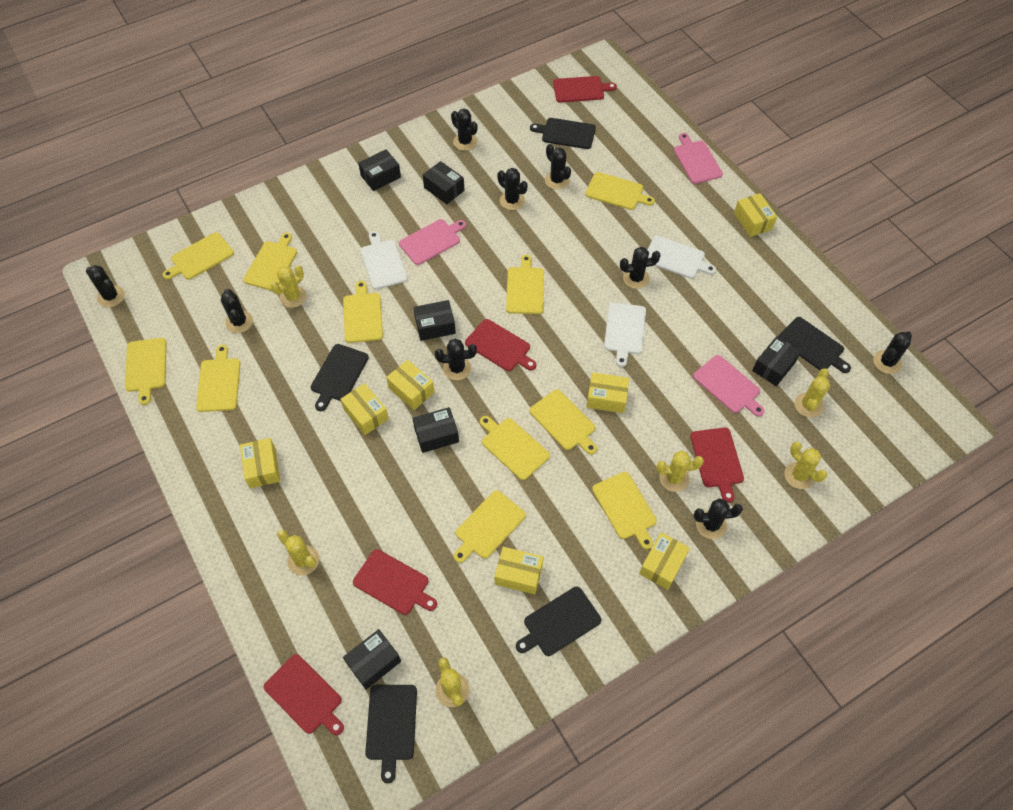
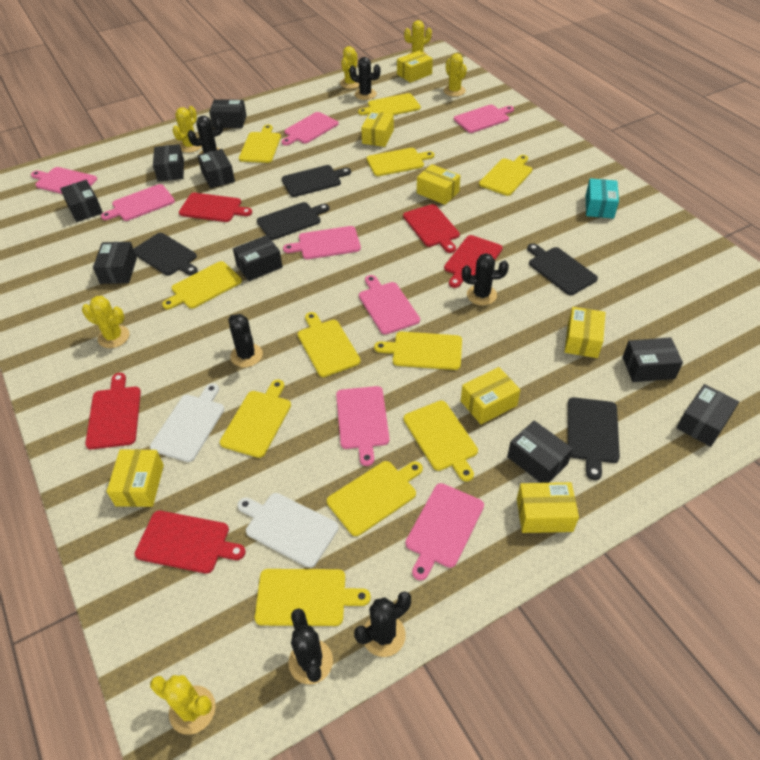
black box: [343,629,401,689] [358,149,401,191] [413,407,459,453] [414,300,456,341] [423,161,464,204] [752,336,801,386] = 6 -> [60,180,103,222] [93,242,137,284] [153,144,184,182] [197,149,235,188] [209,99,247,128] [233,235,282,281] [507,421,573,483] [623,337,683,382] [677,384,739,447] = 9
black cactus: [86,265,125,307] [221,289,253,333] [435,339,477,380] [451,109,478,151] [497,168,528,210] [545,144,571,190] [620,247,661,289] [694,498,743,539] [873,332,912,374] = 9 -> [187,116,223,154] [228,314,263,367] [288,608,333,684] [349,57,380,100] [354,591,411,657] [462,253,509,305] = 6
pink cutting board: [399,219,466,265] [674,133,723,184] [693,355,765,417] = 3 -> [31,167,97,194] [101,184,175,221] [282,112,338,146] [283,226,361,259] [336,386,389,466] [359,275,420,335] [405,483,484,580] [454,105,514,133] = 8
turquoise box: none = 0 -> [586,178,619,219] = 1
white cutting board: [360,231,408,289] [604,302,646,367] [648,236,716,278] = 3 -> [150,383,224,462] [237,493,339,568] = 2

